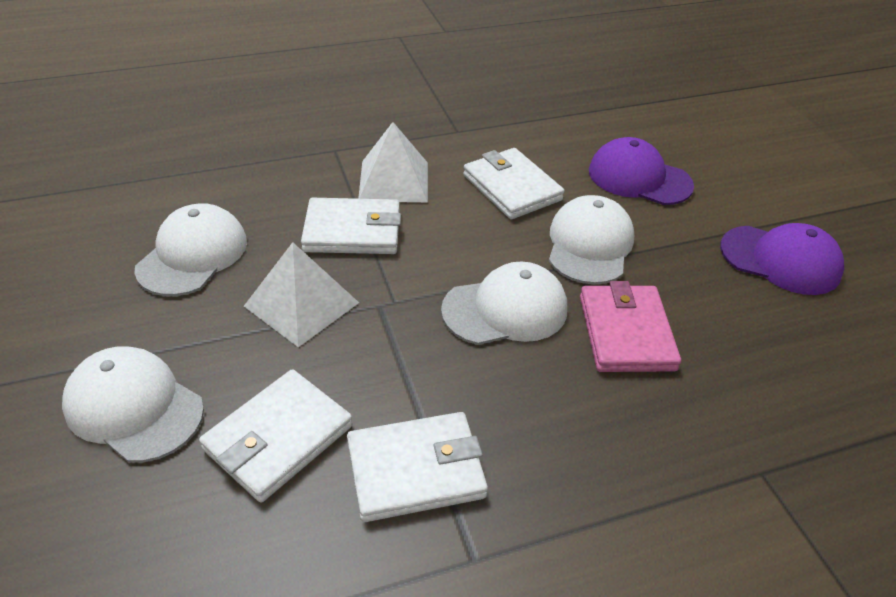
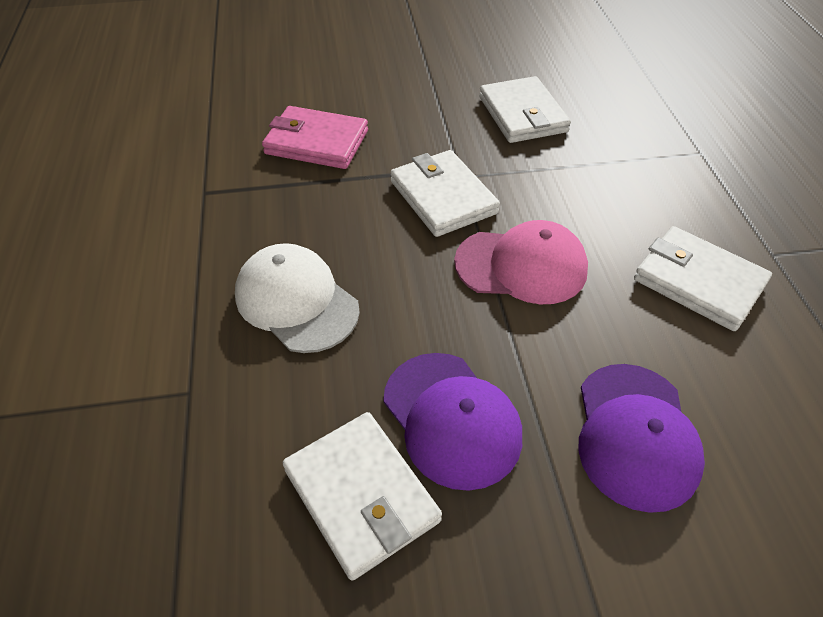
pink cap: none = 0 -> [454,220,588,304] = 1
white cap: [62,346,204,462] [134,203,247,296] [441,262,567,345] [549,195,634,284] = 4 -> [235,243,360,353] = 1
white pyramid: [244,242,359,347] [358,122,428,202] = 2 -> none = 0

